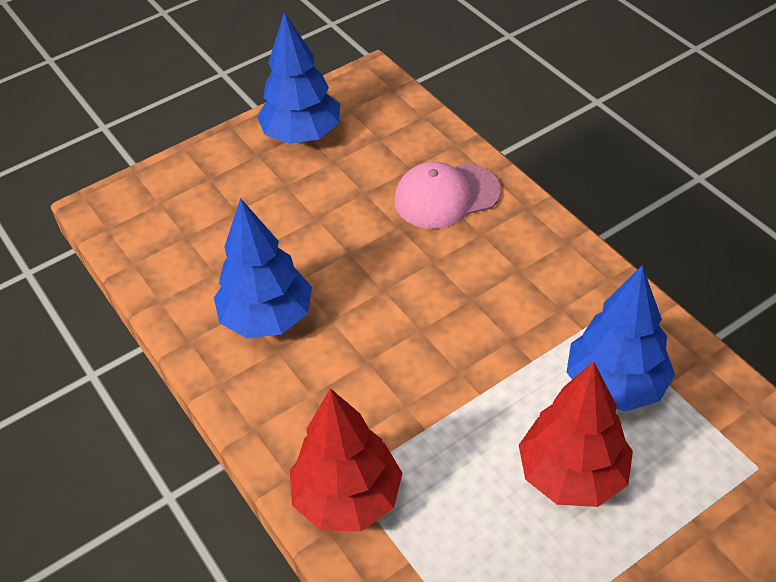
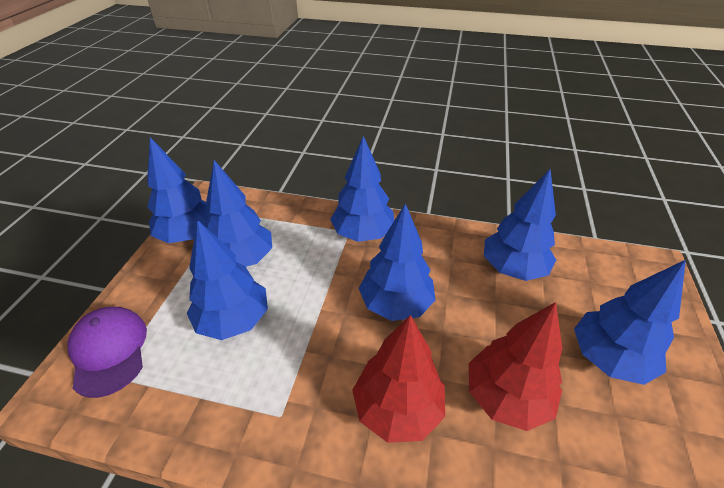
blue tree: [214,198,312,338] [257,12,340,144] [567,265,675,412] = 3 -> [147,137,210,243] [187,220,268,340] [206,160,272,267] [330,136,394,242] [359,203,436,321] [484,169,556,281] [574,260,686,385] = 7
pink cap: [394,162,501,229] = 1 -> none = 0
purple cap: none = 0 -> [67,307,147,398] = 1

